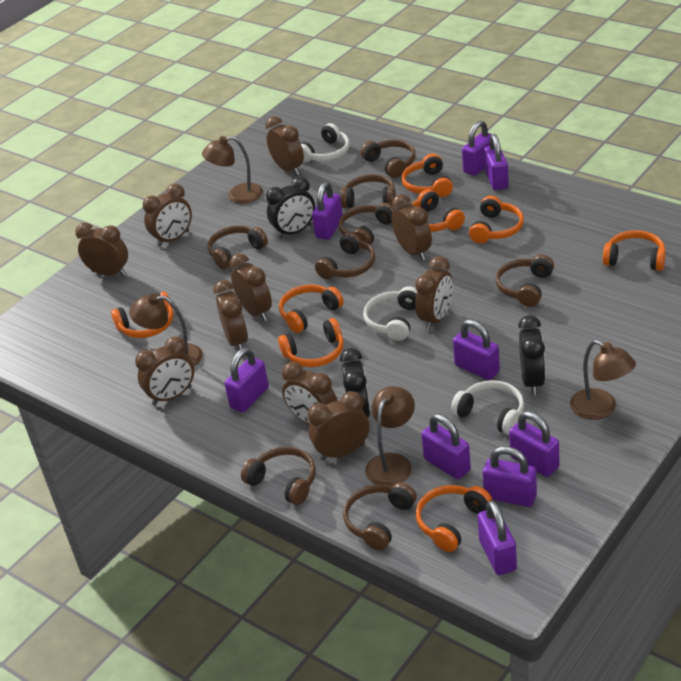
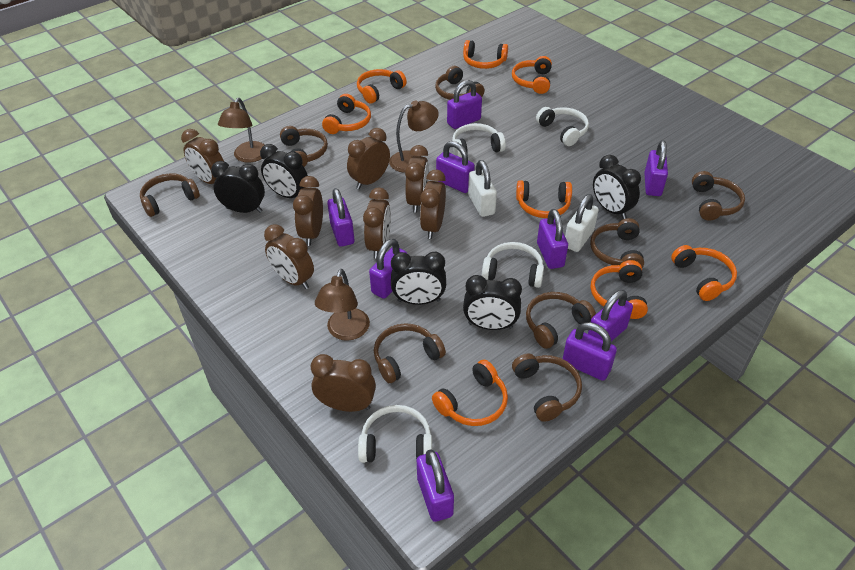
black clock: [266,176,315,239] [340,348,370,418] [518,315,545,395] = 3 -> [211,161,265,213] [260,144,308,198] [391,252,446,305] [463,275,522,330] [593,155,641,219] = 5
brown clock: [75,222,128,276] [135,336,194,406] [143,184,192,247] [213,280,248,350] [229,253,272,321] [266,116,304,176] [282,362,338,424] [308,391,369,461] [391,194,432,261] [415,256,453,330] = 10 -> [181,129,224,184] [264,224,314,289] [293,176,323,246] [311,354,376,412] [347,128,390,189] [363,188,391,258] [405,145,429,213] [420,170,446,239] = 8
brown lamp: [129,293,203,366] [202,136,263,204] [365,386,415,486] [570,340,636,420] = 4 -> [218,98,265,163] [315,269,370,341] [389,100,439,173] = 3
white headphones: [301,123,349,162] [363,286,417,341] [451,380,524,435] = 3 -> [358,405,432,463] [452,123,506,158] [482,242,544,288] [536,107,589,146] = 4
white padlock: none = 0 -> [468,160,497,217] [565,194,599,252] = 2

